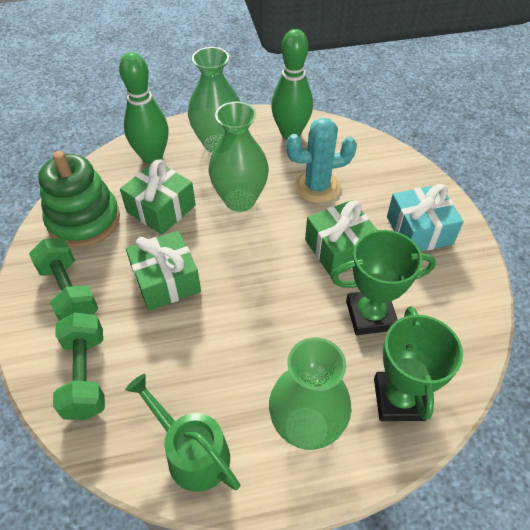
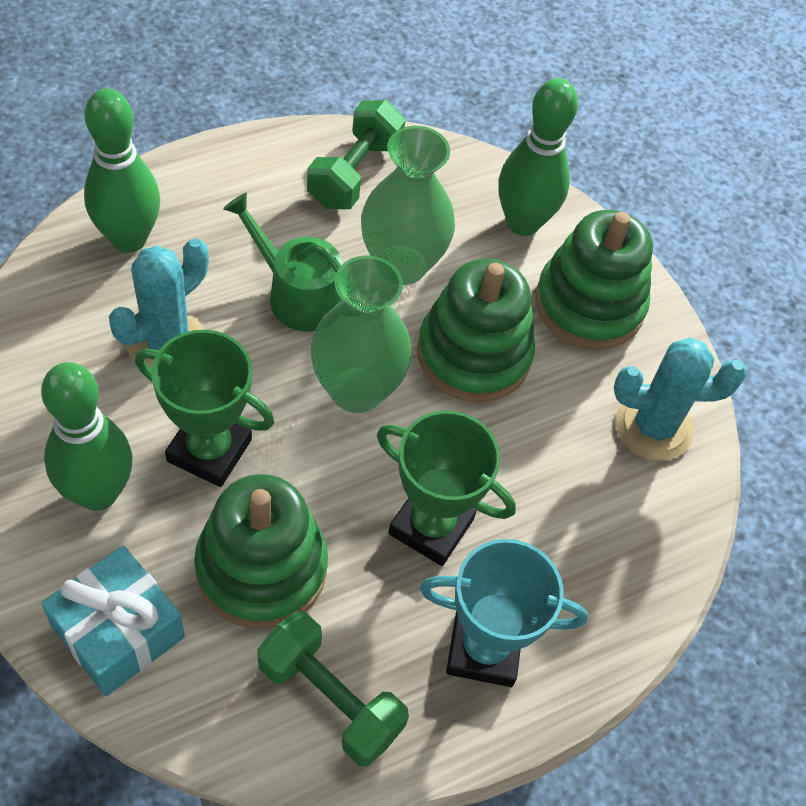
green bowling pin: [119,52,169,164] [271,29,313,139] = 2 -> [41,362,132,511] [84,89,160,253] [498,78,578,236] = 3
green gift: [120,160,196,235] [126,230,201,311] [305,200,377,276] = 3 -> none = 0
green stacking toy: [39,151,120,248] = 1 -> [194,474,328,629] [417,259,535,402] [535,210,653,350] = 3
green vase: [188,47,240,153] [208,102,269,212] [269,338,351,450] = 3 -> [310,255,412,413] [361,126,455,285] = 2
turquoise cactus: [286,118,357,203] = 1 -> [109,238,209,368] [614,338,746,461] = 2
turquoise trophy: none = 0 -> [420,539,588,687] = 1

